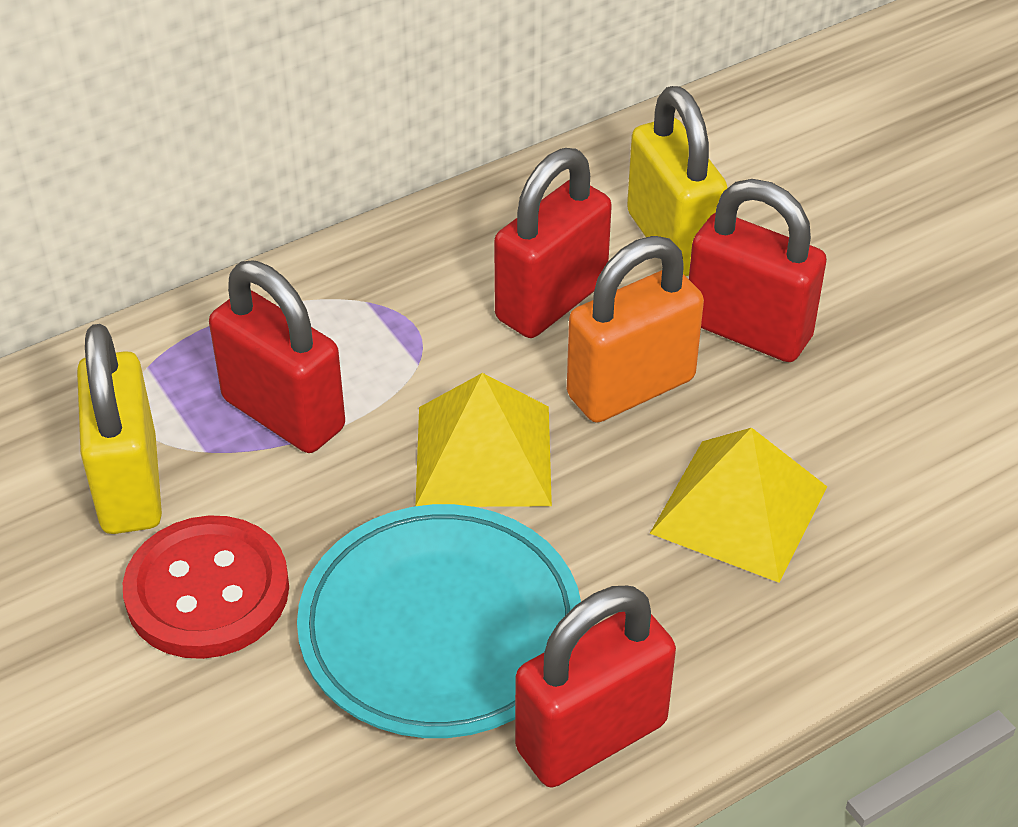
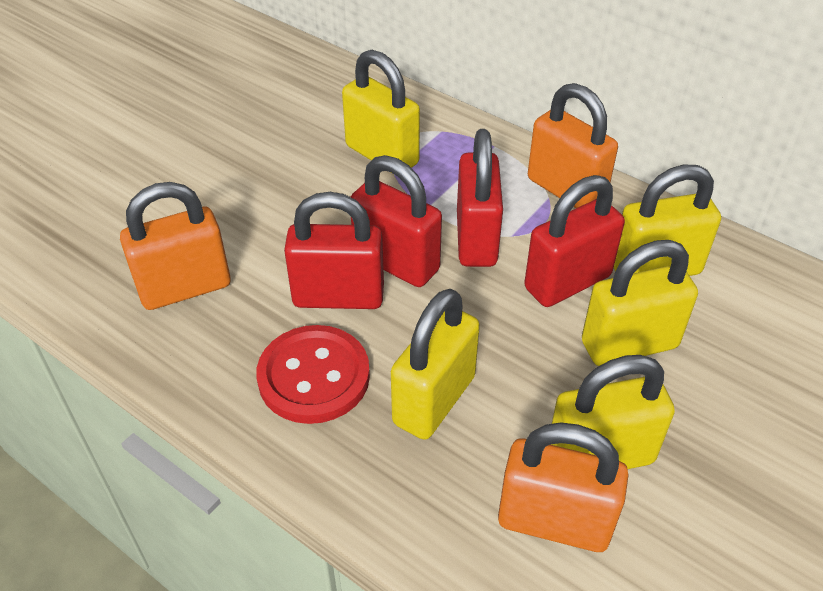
orange padlock: [567,236,704,423] = 1 -> [120,182,231,310] [498,423,629,552] [528,83,618,208] = 3
turquoise plate: [297,504,581,738] = 1 -> none = 0
yellow padlock: [77,324,162,534] [627,86,727,276] = 2 -> [342,50,420,174] [391,289,480,440] [550,355,675,469] [582,240,698,366] [614,165,721,276] = 5
yellow pyramid: [415,373,552,507] [650,428,827,583] = 2 -> none = 0

